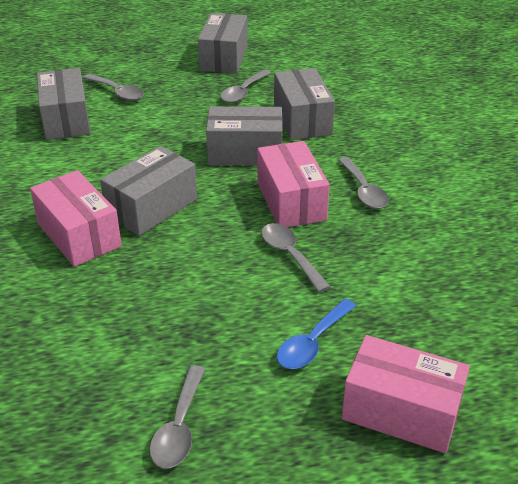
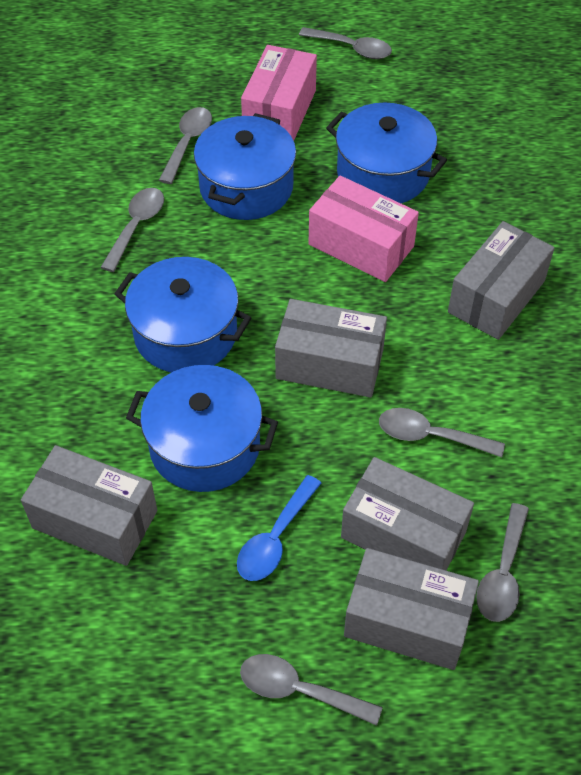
blue pot: none = 0 -> [114,257,251,373] [126,365,278,492] [194,113,296,220] [326,103,447,203] = 4
grey spoon: [83,74,144,101] [150,365,205,469] [220,69,272,103] [261,223,330,292] [338,157,389,209] = 5 -> [100,188,164,272] [159,107,212,184] [240,654,383,726] [299,27,392,59] [379,408,505,457] [476,503,529,622] = 6
pink box: [30,170,122,267] [257,141,330,227] [342,335,470,453] = 3 -> [241,45,317,141] [309,176,419,282] = 2

